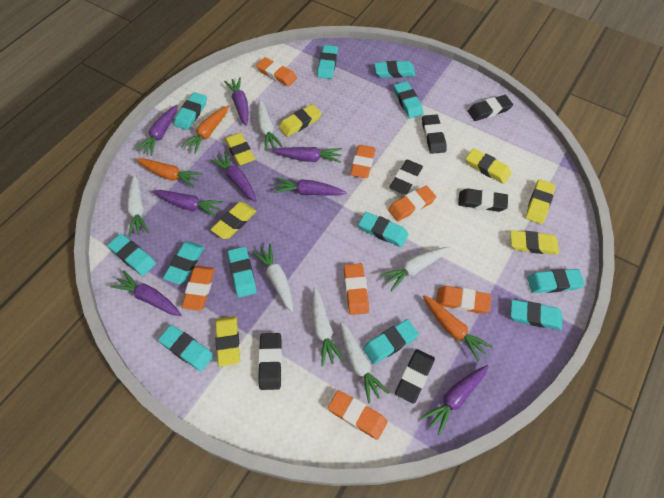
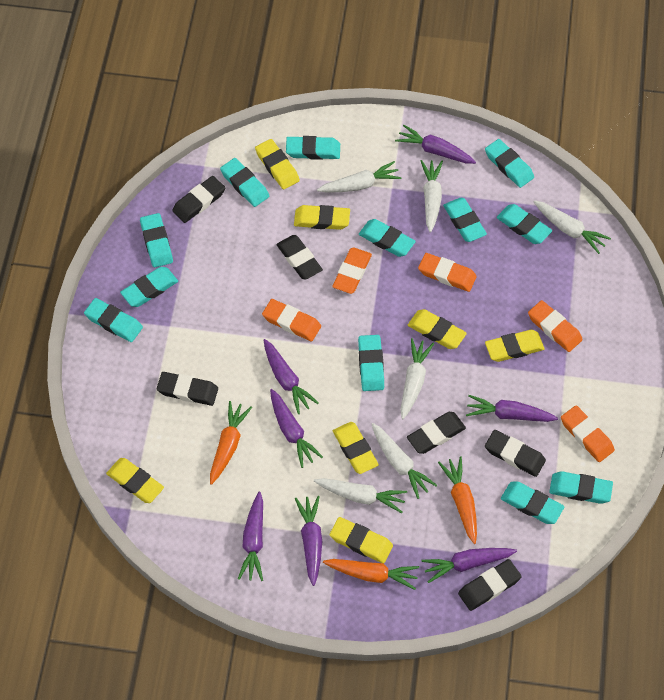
orange eraser: [182,266,215,311] [256,57,297,86] [328,390,388,440] [344,263,369,315] [350,145,376,178] [388,185,436,222] [436,286,491,314] = 7 -> [262,299,321,341] [332,247,372,294] [418,253,477,292] [528,300,583,352] [561,405,615,462] = 5
purple carrot: [110,271,181,316] [135,105,178,156] [152,190,223,217] [210,151,256,202] [224,77,248,126] [272,147,342,163] [273,177,346,196] [421,365,489,435] = 8 -> [238,492,263,581] [264,339,319,414] [270,389,323,468] [295,496,322,586] [395,125,476,164] [421,548,517,583] [466,395,558,422] = 7

